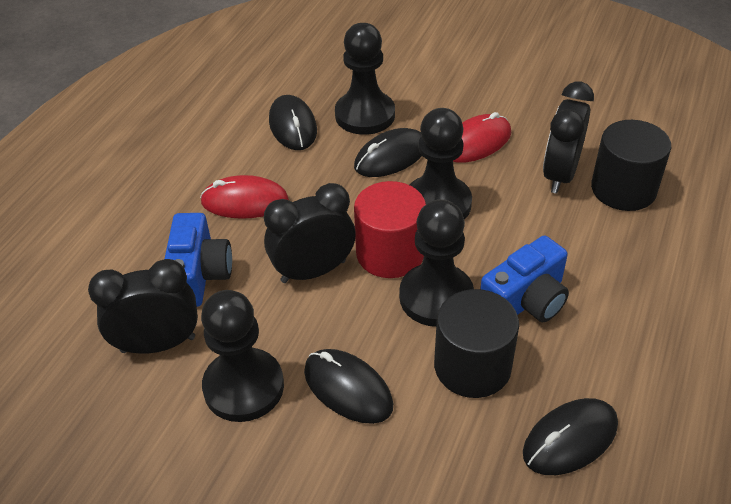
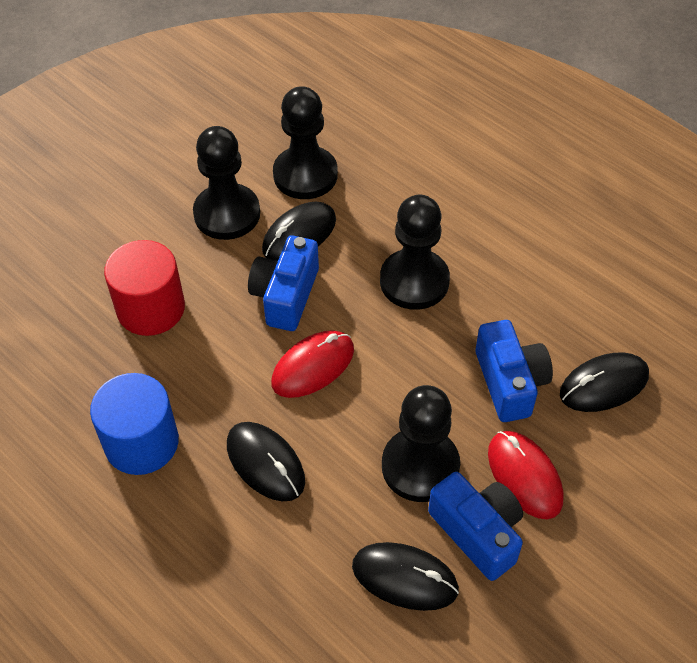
black clock: [88,259,198,354] [264,183,356,283] [543,82,594,194] = 3 -> none = 0
black cylinder: [434,289,519,398] [591,120,671,211] = 2 -> none = 0
blue camera: [165,213,232,307] [480,236,569,322] = 2 -> [248,235,319,331] [428,472,523,581] [475,320,553,422] = 3
blue cylinder: none = 0 -> [90,373,179,475] = 1

